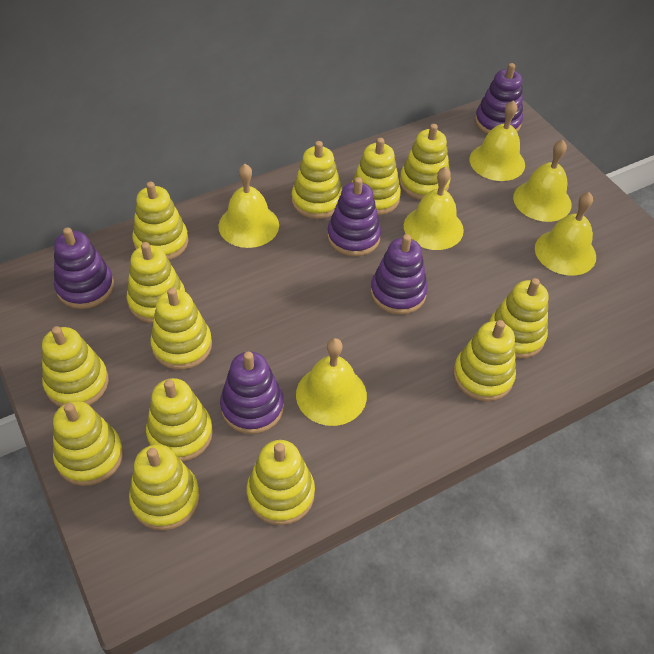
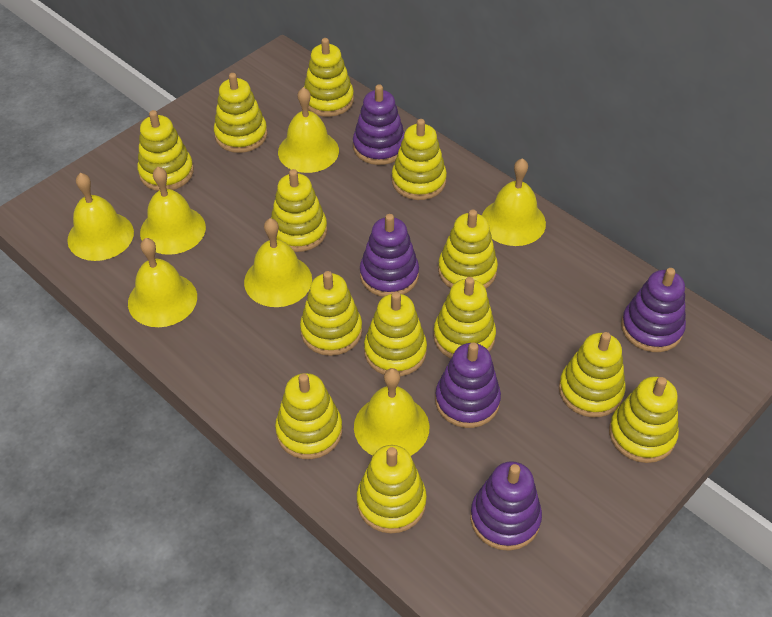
yellow bell: [219,164,279,248] [296,338,367,426] [404,167,464,250] [470,100,525,181] [513,140,572,222] [535,192,596,276] = 6 -> [67,173,134,261] [128,238,197,327] [140,167,206,255] [244,218,312,307] [278,87,339,173] [354,368,429,456] [482,158,546,246] = 7

